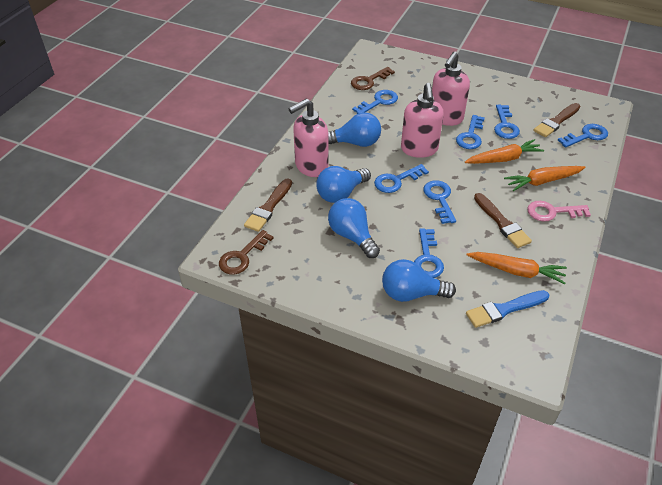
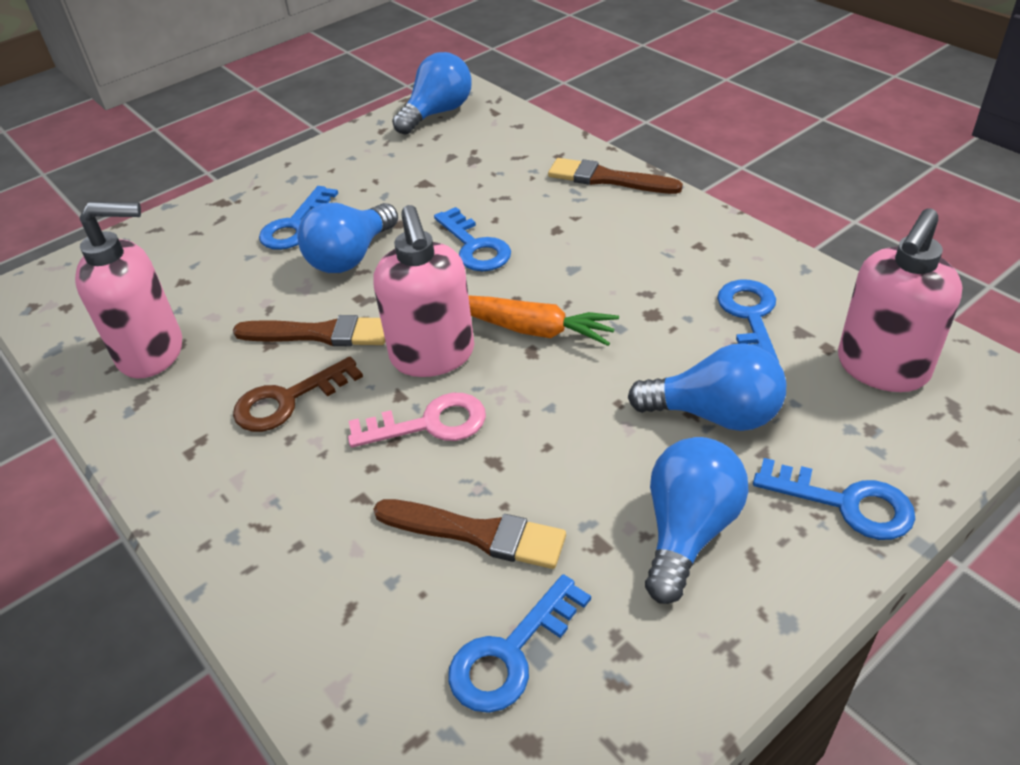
blue brush: [466,290,549,328] = 1 -> none = 0
blue key: [352,90,398,114] [374,164,429,193] [414,228,444,278] [423,180,456,224] [456,115,485,149] [494,105,520,139] [558,124,608,148] = 7 -> [259,186,338,250] [434,207,511,271] [448,574,591,713] [717,280,779,362] [753,458,915,540] = 5
brown key: [219,230,274,275] [351,67,395,90] = 2 -> [233,357,363,432] = 1
orange carrot: [465,139,544,164] [467,252,567,285] [504,166,586,191] = 3 -> [468,295,619,346] = 1

